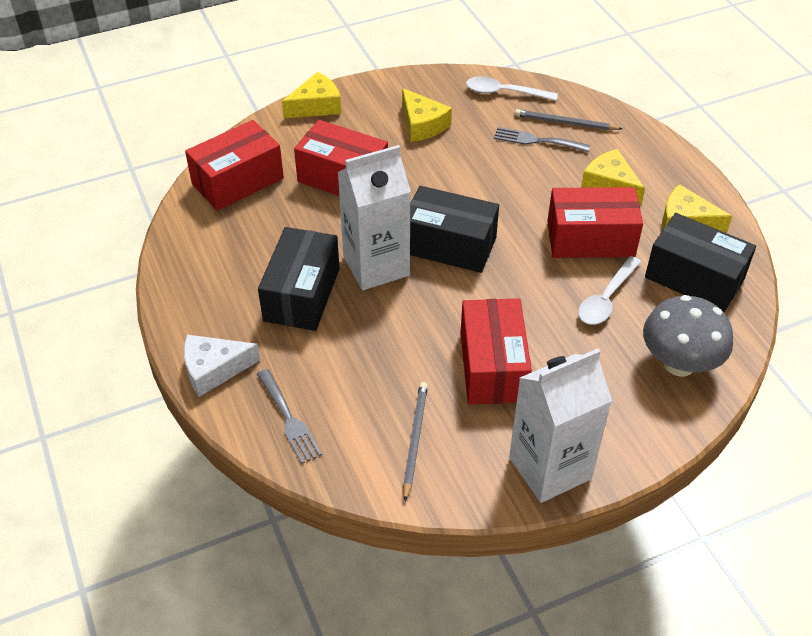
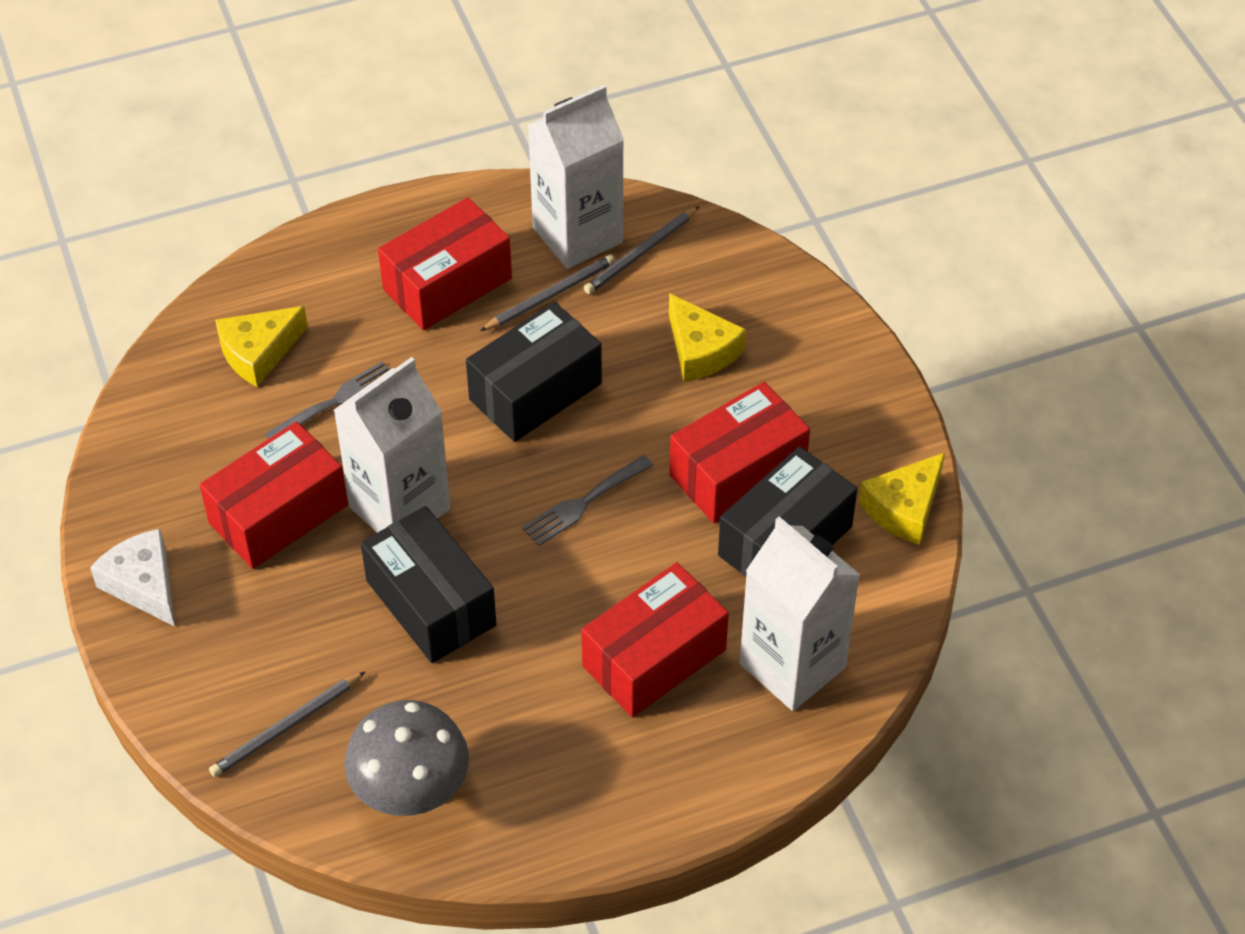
grey pencil: [403,382,428,501] [515,109,622,130] = 2 -> [209,671,366,777] [480,255,615,331] [584,206,699,294] = 3
white carton: [338,145,411,290] [509,349,612,503] = 2 -> [334,357,451,533] [528,85,624,269] [740,517,860,711] = 3
white spoon: [466,76,558,101] [578,256,641,325] = 2 -> none = 0
yellow cheese: [282,72,341,118] [402,88,452,142] [581,149,645,206] [662,184,732,233] = 4 -> [215,306,308,387] [669,293,746,382] [859,452,945,545] = 3

